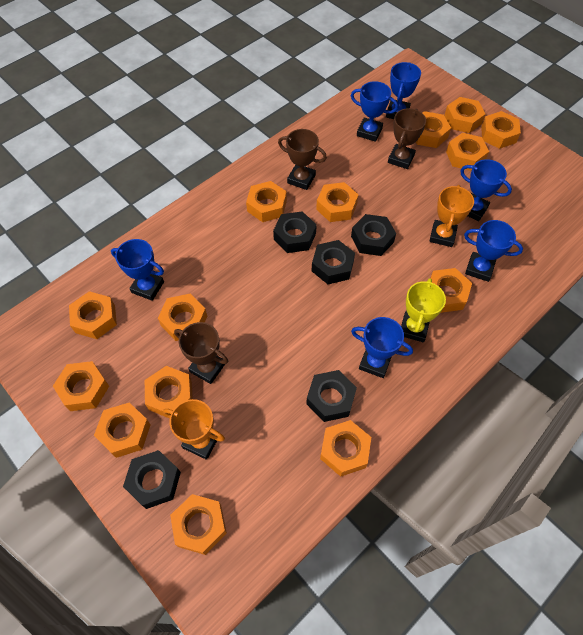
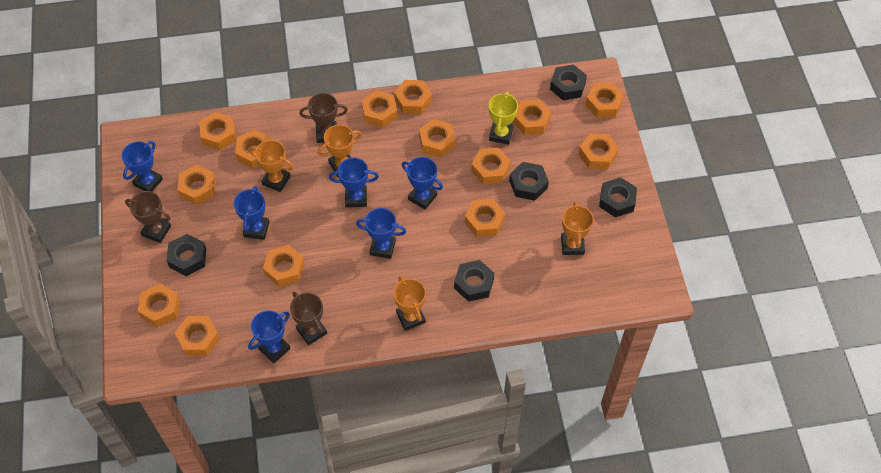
orange trophy: [163,399,225,460] [429,185,474,247] = 2 -> [250,140,294,192] [318,125,362,177] [393,276,426,331] [561,202,594,255] = 4

